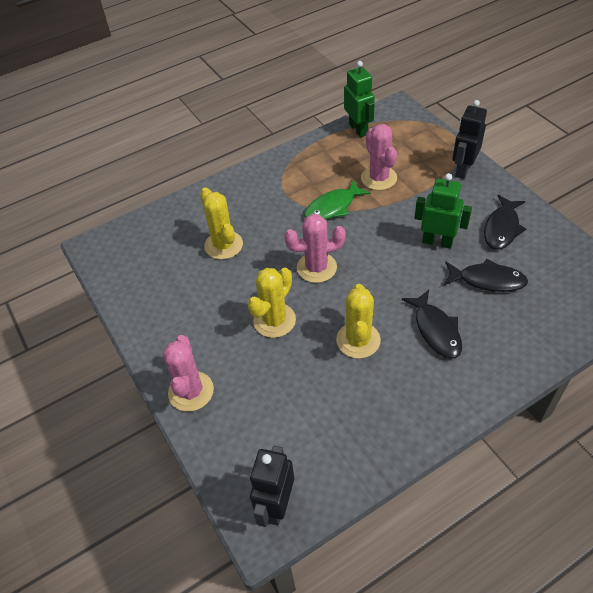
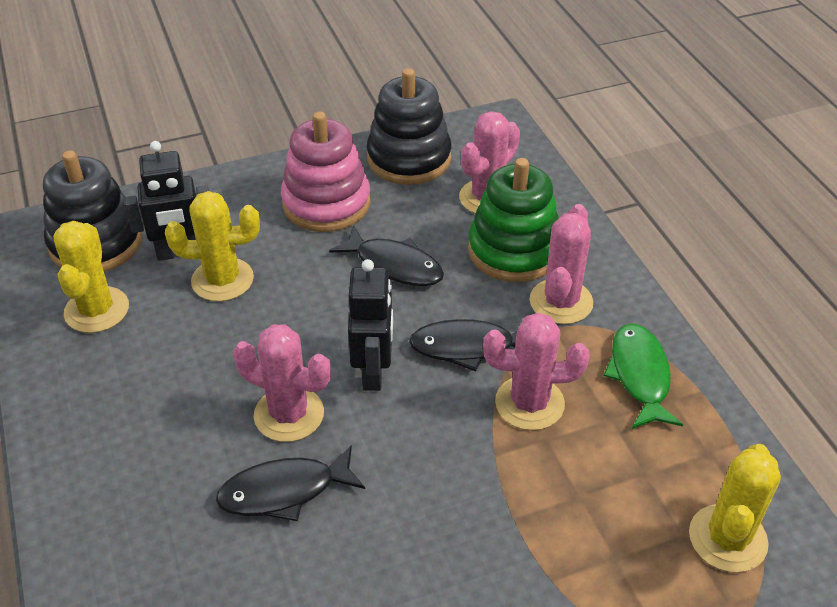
black stacking toy: none = 0 -> [43,151,142,272] [367,68,451,185] = 2
green robot: [344,61,375,137] [414,173,472,249] = 2 -> none = 0
green stacking toy: none = 0 -> [468,158,559,282] = 1
pink cactus: [163,335,214,412] [284,214,346,283] [361,124,397,190] = 3 -> [233,324,331,442] [459,111,520,214] [483,313,590,430] [530,204,593,324] = 4
pink stacking toy: none = 0 -> [281,112,370,232] = 1

